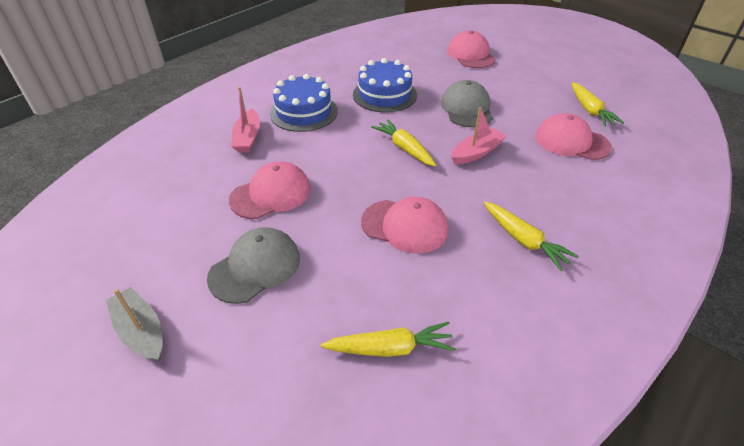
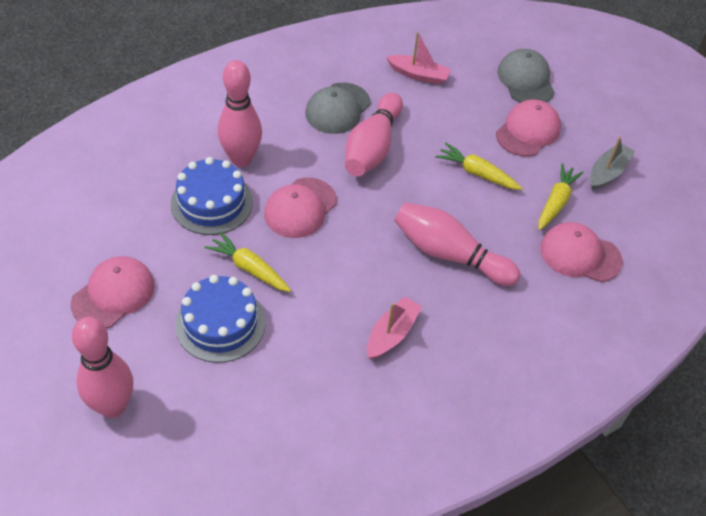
pink bowling pin: none = 0 -> [72,317,133,418] [218,60,262,167] [345,92,403,176] [394,202,520,286] = 4
yellow carrot: [321,322,456,357] [371,119,436,167] [484,201,578,271] [572,82,624,126] = 4 -> [204,232,291,292] [435,143,522,190] [539,163,584,230] = 3

